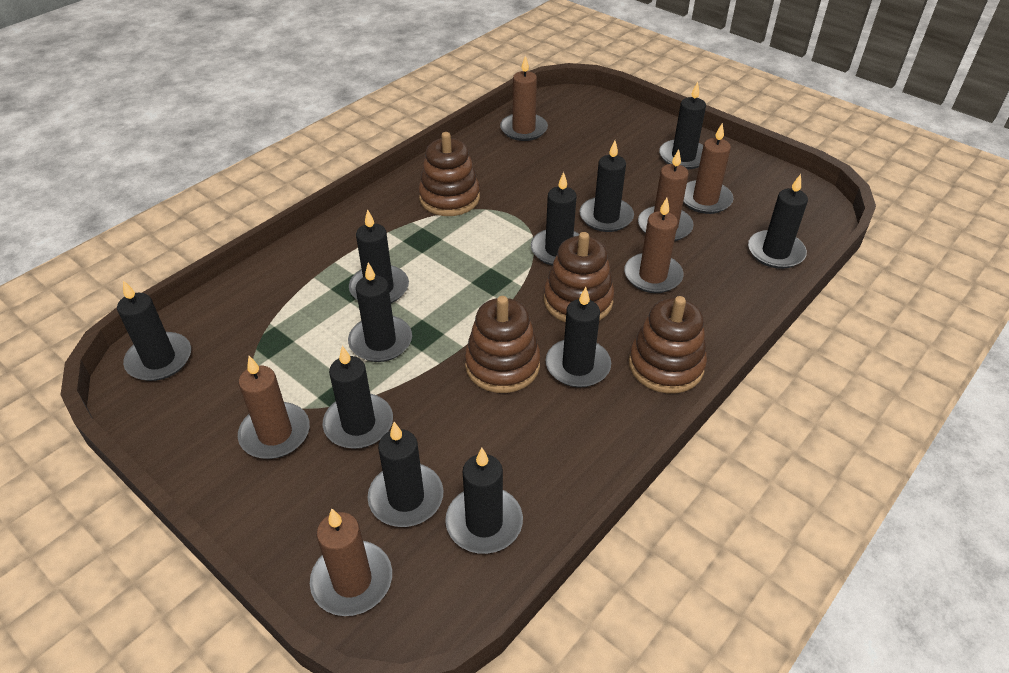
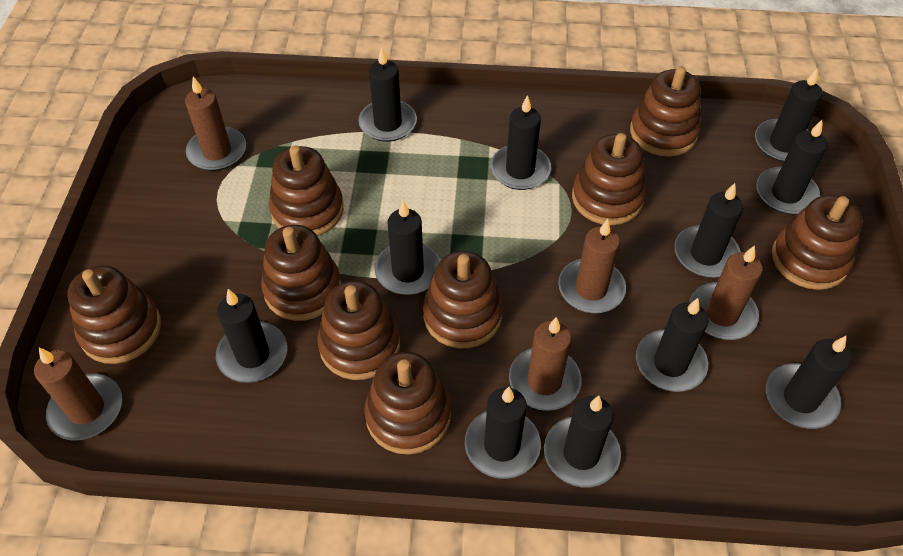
brown candle: [238,356,310,459] [310,509,392,616] [500,56,548,141] [624,198,683,293] [638,149,694,241] [683,123,733,214] = 6 -> [34,347,122,440] [185,77,246,171] [509,317,582,411] [558,219,626,313] [689,245,763,340] = 5
brown stacking toy: [418,132,480,216] [465,296,541,393] [544,232,615,323] [629,296,707,393] = 4 -> [67,266,161,364] [261,225,341,321] [269,145,344,236] [317,281,400,380] [364,352,451,455] [423,251,503,348] [572,133,646,225] [630,66,701,157] [772,195,862,290] = 9

